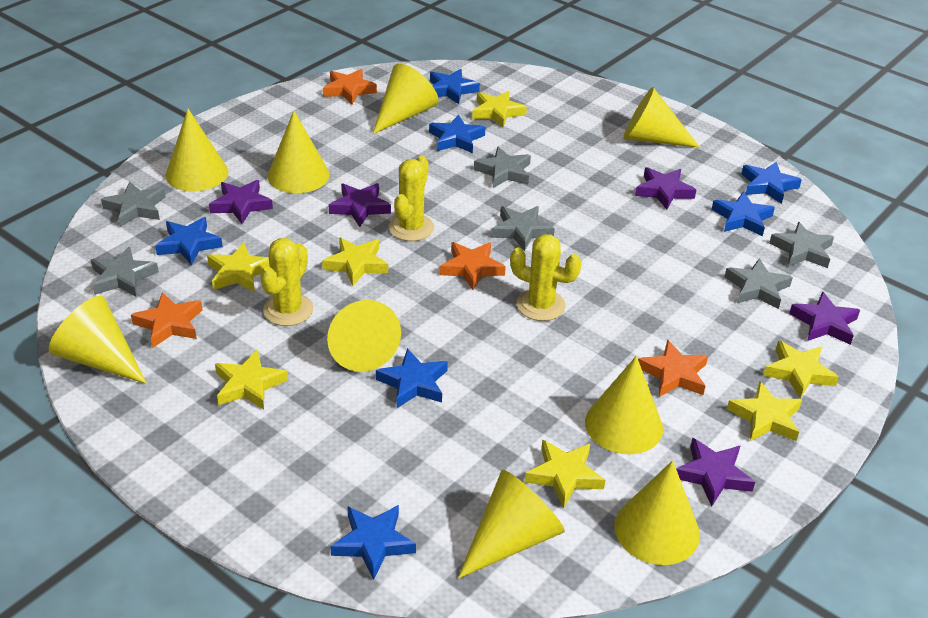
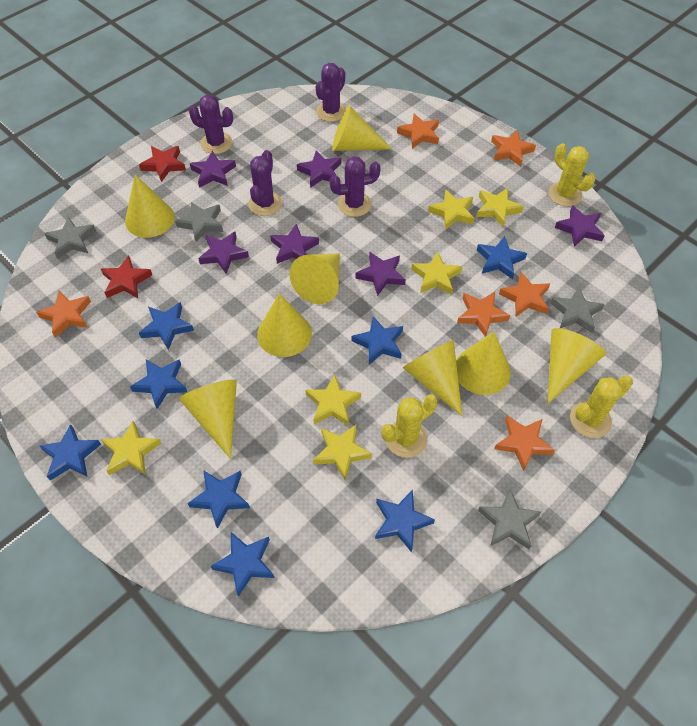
blue star: [155,217,223,265] [330,505,416,580] [376,348,448,408] [429,114,486,153] [430,69,480,104] [711,191,775,236] [742,162,802,204] = 7 -> [39,424,101,481] [130,359,187,409] [139,302,194,350] [188,470,250,529] [211,532,274,597] [352,316,403,365] [375,489,435,552] [477,236,527,279] = 8
grey star: [91,247,159,296] [101,181,165,227] [474,147,531,188] [491,206,555,251] [725,258,793,309] [769,222,834,268] = 6 -> [44,217,96,259] [175,202,223,242] [478,489,541,549] [550,286,605,333] = 4
orange star: [131,292,203,348] [323,69,377,105] [439,242,506,290] [638,340,708,397] = 4 -> [36,291,91,338] [397,114,439,149] [457,292,510,337] [491,130,536,167] [494,416,555,471] [499,272,550,317] = 6
purple cactus: none = 0 -> [189,95,233,154] [248,150,282,216] [316,63,346,122] [329,156,381,217] = 4
purple star: [209,180,273,224] [329,183,391,227] [635,167,696,209] [676,438,755,507] [789,292,860,345] = 5 -> [190,151,236,188] [198,231,249,274] [270,224,319,264] [297,150,341,188] [355,252,406,296] [555,205,605,247] = 6
red star: none = 0 -> [101,255,152,298] [139,146,186,182] = 2
yellow cone: [49,296,147,384] [166,109,228,191] [267,111,329,193] [327,300,401,372] [373,64,438,134] [458,470,565,579] [585,356,663,454] [614,460,700,565] [623,87,700,148] = 9 -> [125,175,175,238] [179,380,237,459] [257,293,312,357] [289,253,340,304] [332,105,392,151] [403,340,462,416] [456,332,511,395] [547,328,606,404] = 8
yellow star: [207,243,270,292] [215,350,288,409] [322,237,388,286] [472,91,527,127] [525,440,605,508] [727,381,802,441] [763,340,839,399] = 7 -> [101,421,161,475] [305,374,361,426] [313,424,372,480] [411,251,462,295] [428,189,474,230] [476,188,524,227] = 6

